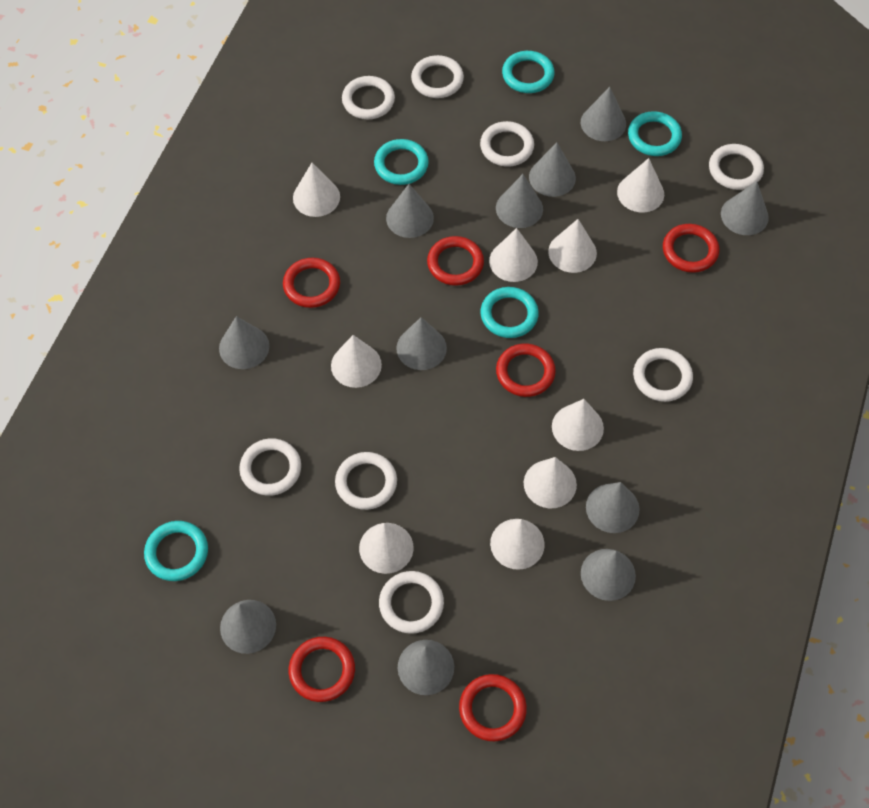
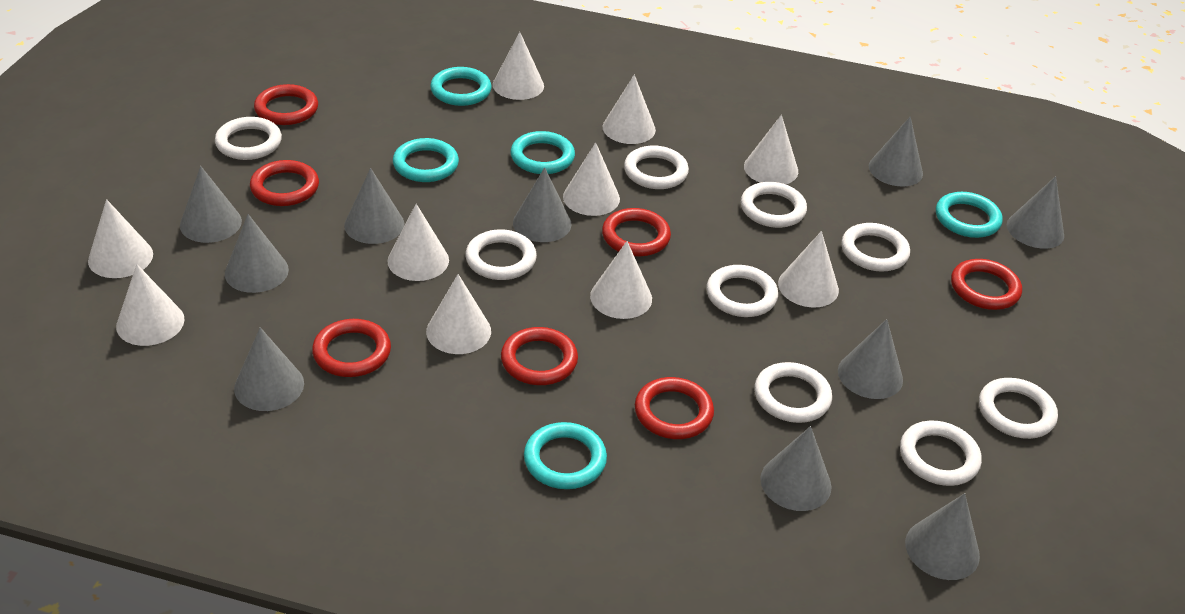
grey cone: [219,316,269,369] [220,600,276,654] [386,184,434,238] [396,317,447,370] [398,640,454,695] [496,174,543,228] [529,142,576,197] [581,87,626,141] [581,549,636,601] [586,482,639,533] [721,181,769,235] = 11 -> [180,166,242,243] [225,214,289,293] [234,327,304,411] [344,168,404,244] [513,167,572,242] [760,426,831,511] [838,319,903,399] [869,116,923,187] [905,493,980,580] [1007,176,1064,249] = 10
red ring: [283,258,340,308] [289,637,355,702] [427,236,484,286] [459,674,527,741] [496,343,556,397] [663,224,719,273] = 6 -> [250,160,319,206] [254,84,318,125] [312,319,391,377] [501,327,578,385] [602,208,671,256] [635,377,714,439] [951,259,1022,310] = 7
white cone: [293,163,340,217] [331,335,382,388] [359,523,414,574] [489,228,538,282] [490,519,545,570] [524,457,577,508] [548,219,597,273] [552,399,604,451] [617,158,664,212] = 9 -> [88,199,153,278] [116,264,185,346] [388,204,449,281] [426,274,491,354] [493,32,544,100] [563,142,620,216] [590,241,652,319] [603,75,656,144] [744,115,798,184] [778,231,839,307] = 10
white ring: [239,438,301,496] [335,452,397,510] [342,76,395,119] [379,571,444,634] [411,55,464,98] [480,121,534,167] [633,348,693,402] [709,144,764,190] = 8 -> [215,117,282,160] [465,229,537,280] [624,146,689,189] [707,265,778,317] [741,182,807,228] [754,362,832,423] [841,223,910,272] [900,421,982,486] [979,378,1058,439] = 9

